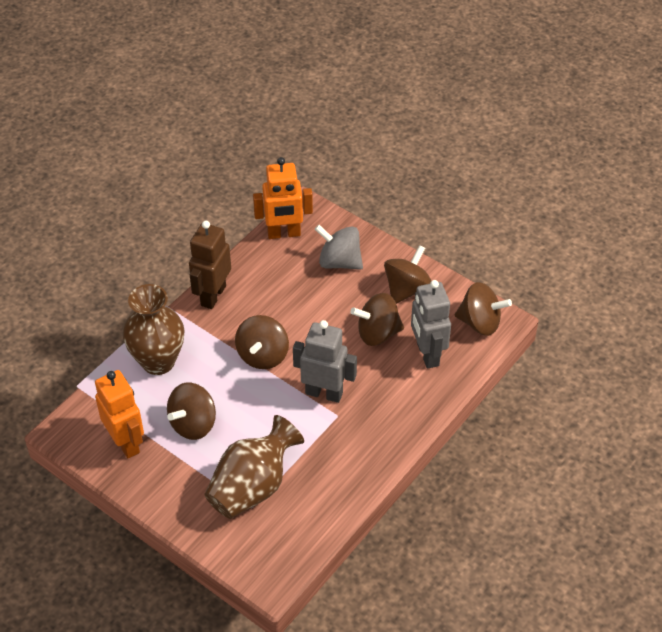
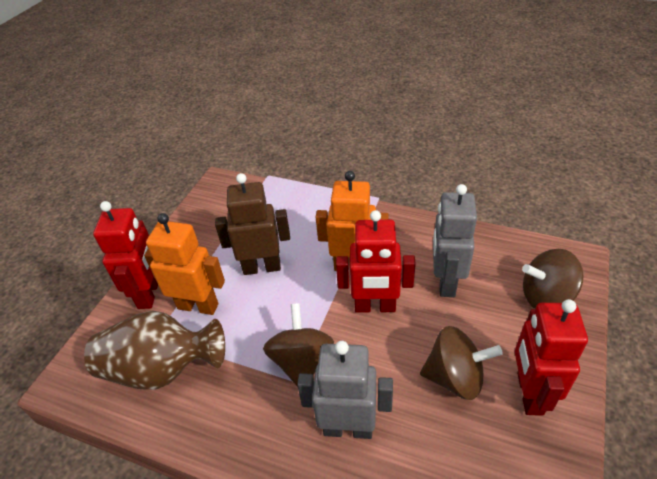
brown spinning top: [167,382,216,440] [235,315,289,369] [351,293,404,346] [384,245,431,304] [455,282,512,336] = 5 -> [263,303,334,387] [420,326,503,400] [522,249,584,309] = 3
brown vase: [123,284,184,375] [205,415,304,519] = 2 -> [84,311,225,390] = 1
grey spinning top: [315,225,363,270] = 1 -> none = 0
red robot: none = 0 -> [93,201,158,309] [336,210,416,313] [515,299,588,416] = 3

